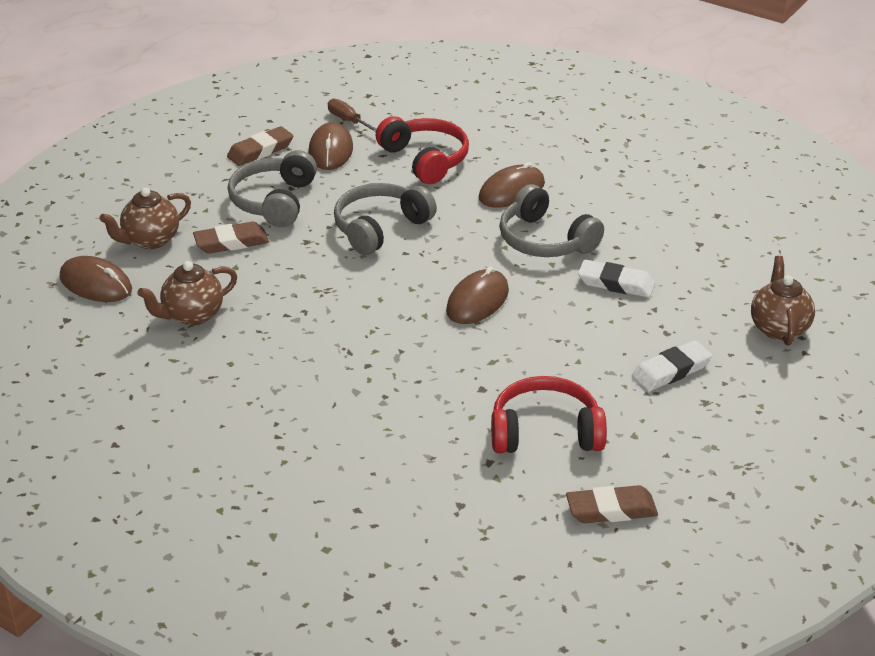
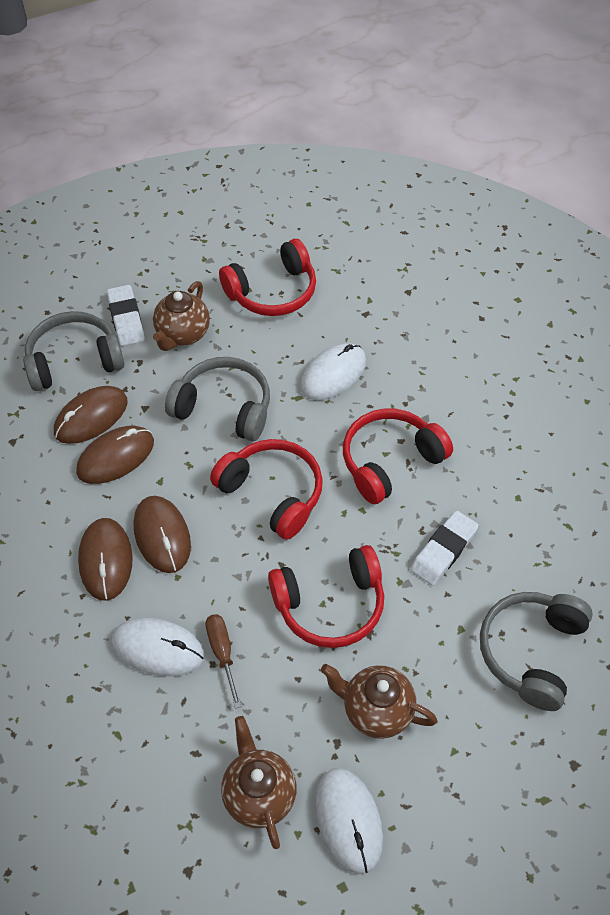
brown eraser: [193,222,269,254] [227,126,293,166] [566,485,658,523] = 3 -> none = 0
red headphones: [376,116,469,184] [491,376,607,454] = 2 -> [210,439,323,540] [219,239,316,316] [268,545,384,648] [343,408,453,504] = 4
white mouse: none = 0 -> [111,618,204,676] [300,343,366,400] [315,768,383,874] = 3

